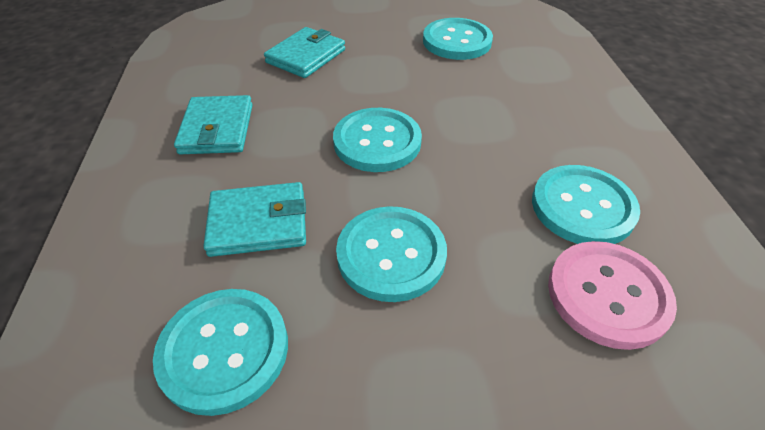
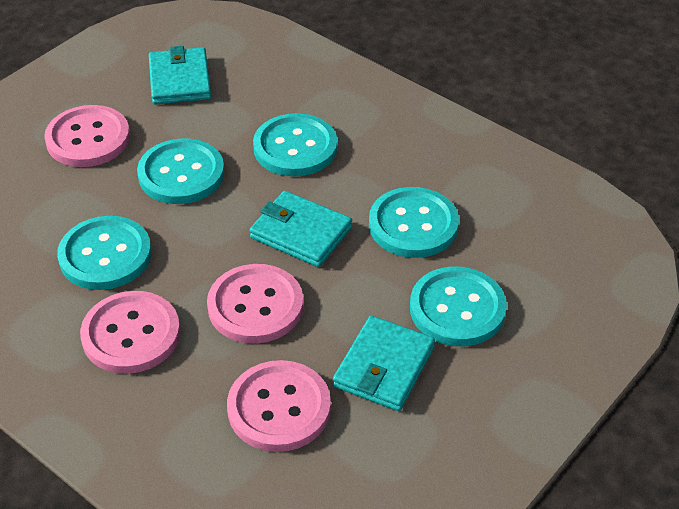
pink button: [548,241,677,350] = 1 -> [44,105,130,167] [80,291,180,374] [207,264,303,344] [227,360,331,452] = 4

